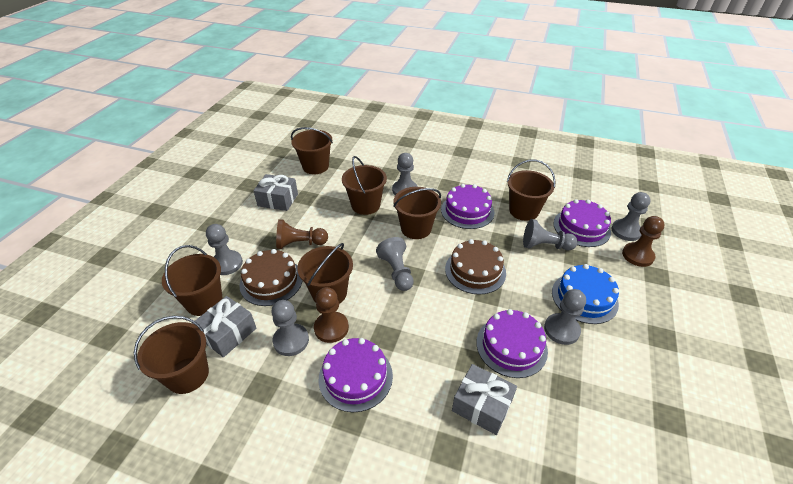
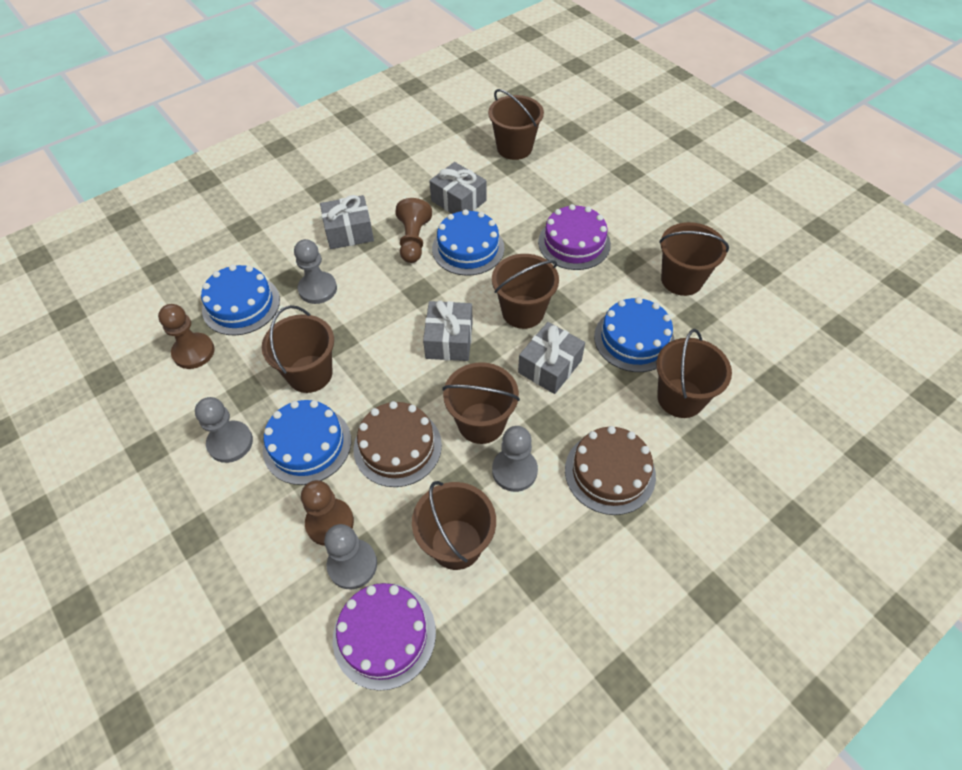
blue cake: [552,264,619,324] = 1 -> [201,265,280,335] [263,400,351,485] [432,209,504,276] [594,297,674,372] = 4
grey gift: [192,296,256,357] [253,174,298,211] [452,364,517,435] = 3 -> [320,195,374,249] [423,300,473,361] [429,162,487,214] [518,322,585,394] = 4
grey pawn: [206,224,243,275] [271,300,309,356] [376,237,414,291] [392,153,418,195] [523,219,578,250] [544,289,586,345] [611,192,651,241] = 7 -> [195,397,253,463] [294,239,337,304] [324,524,377,589] [492,426,538,492] = 4
purple cake: [319,338,393,412] [441,184,495,229] [477,309,548,378] [553,199,611,247] = 4 -> [333,583,436,691] [538,204,611,270] = 2

